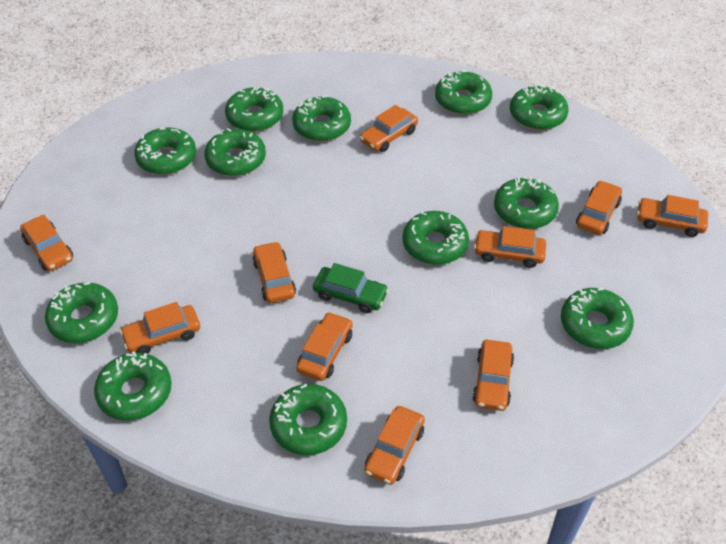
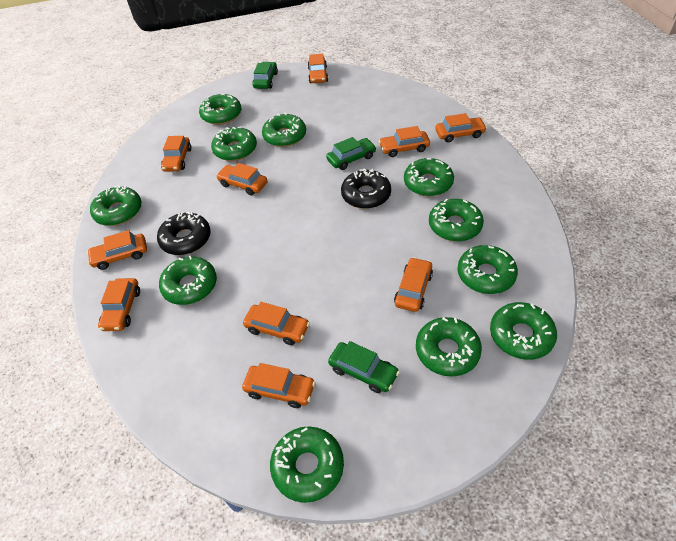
black donut: none = 0 -> [157,212,211,255] [341,168,391,209] = 2
green car: [313,263,389,313] = 1 -> [252,62,278,89] [326,137,376,170] [328,341,399,393] = 3
green donut: [45,282,118,343] [94,351,172,421] [134,127,196,175] [205,128,266,176] [225,87,283,132] [269,384,347,455] [292,95,351,142] [402,211,469,265] [435,70,492,115] [494,176,559,229] [510,84,569,130] [561,288,634,349] = 12 -> [90,185,142,226] [159,256,217,305] [199,94,241,125] [211,126,257,161] [262,113,306,147] [270,426,344,503] [404,158,454,196] [416,317,482,376] [429,198,484,241] [458,245,518,294] [490,302,557,360] = 11

